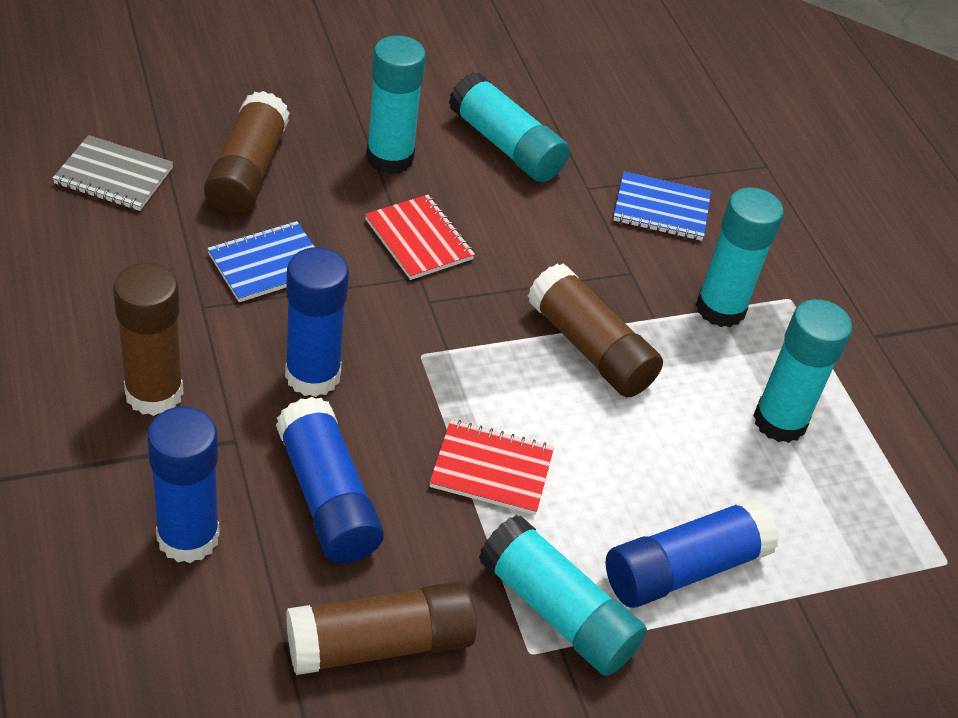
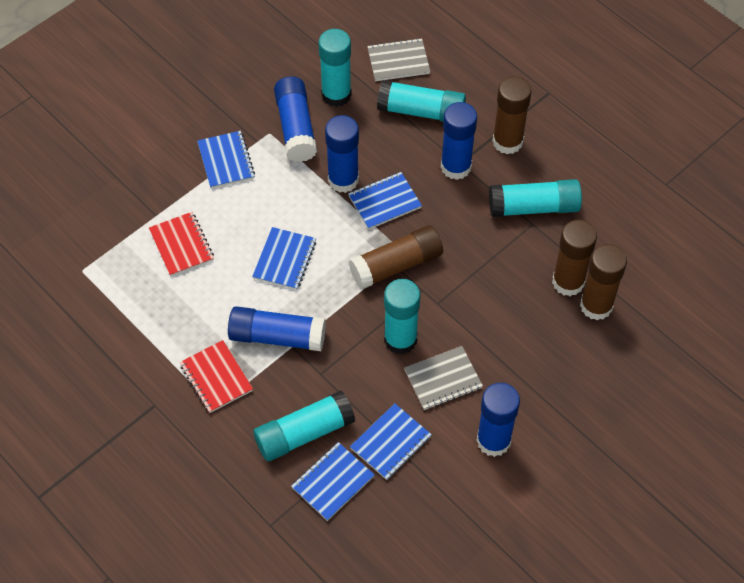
blue glue stick: [147,406,220,563] [276,397,384,563] [285,247,349,397] [606,498,779,608] = 4 -> [228,306,326,351] [274,76,317,162] [325,115,359,193] [441,102,477,180] [476,383,520,457] = 5
blue notebook: [207,221,314,302] [613,171,711,241] = 2 -> [197,131,255,189] [252,227,316,290] [291,442,375,521] [348,172,422,230] [350,403,432,480] = 5
grey notebook: [52,135,173,211] = 1 -> [367,38,430,81] [404,346,483,410] = 2

